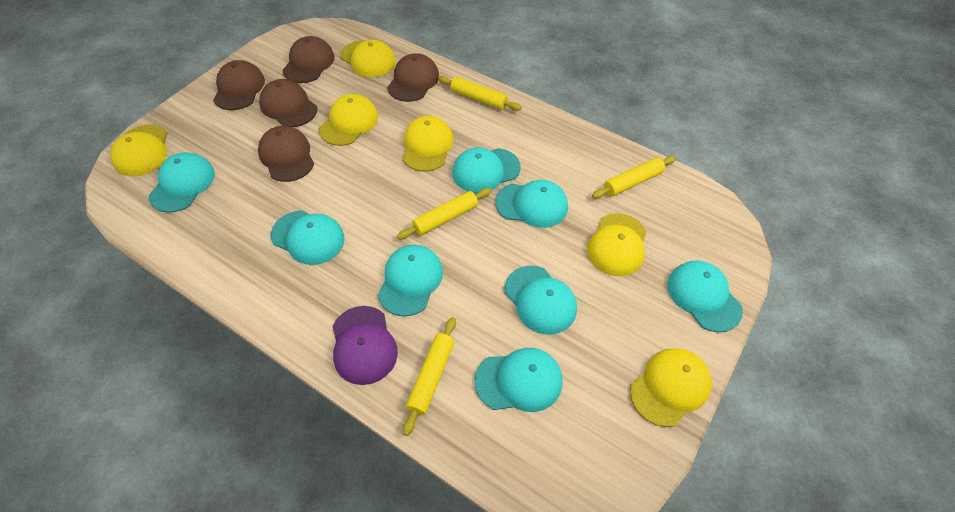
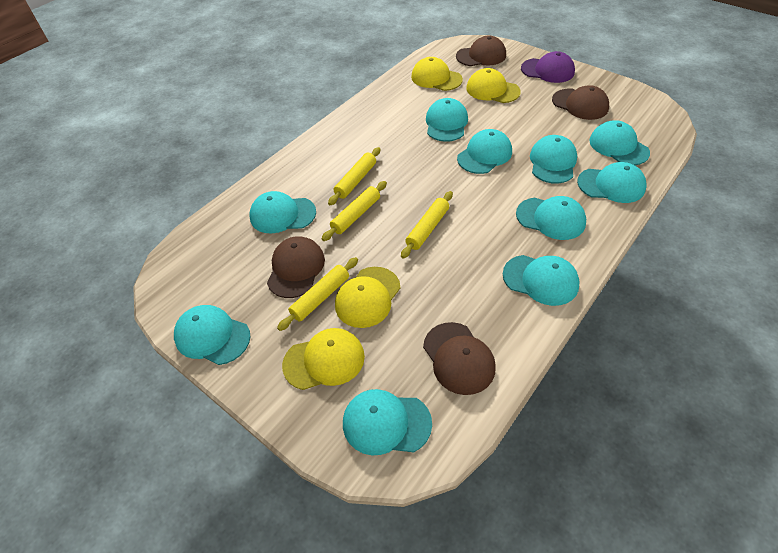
brown cap: [213,60,265,110] [258,126,314,182] [259,79,317,127] [282,36,335,83] [387,53,439,102] = 5 -> [267,236,325,298] [423,322,496,395] [456,36,506,66] [552,85,609,120] = 4
turquoise cap: [149,152,215,213] [271,210,345,265] [378,245,443,316] [452,148,521,193] [474,348,562,412] [495,180,568,228] [505,265,577,335] [668,261,743,332] = 8 -> [174,305,250,365] [250,191,316,233] [343,389,432,455] [426,98,468,142] [457,129,512,174] [503,255,580,306] [516,196,586,240] [530,135,577,184] [577,162,646,203] [590,121,650,165] = 10
yellow cap: [111,124,167,176] [319,94,378,146] [340,40,396,77] [403,116,453,172] [587,213,646,276] [630,348,712,427] = 6 -> [282,328,365,390] [335,267,400,328] [411,57,463,91] [466,68,521,103] = 4

